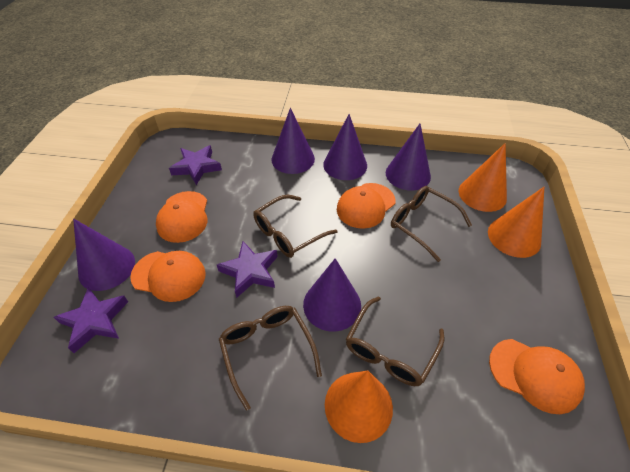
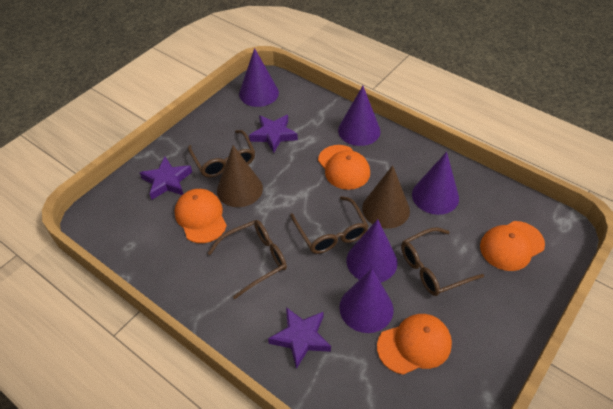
brown cone: none = 0 -> [217,145,263,207] [362,165,410,228] = 2
orange cone: [325,370,393,443] [459,143,507,212] [488,187,544,258] = 3 -> none = 0

